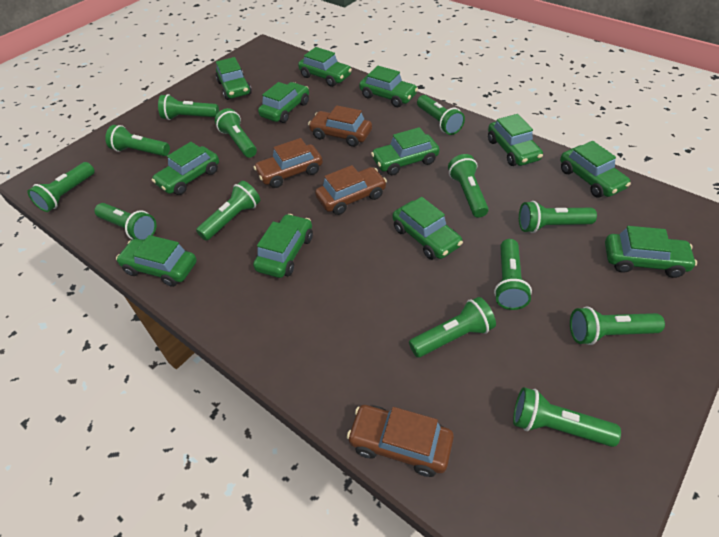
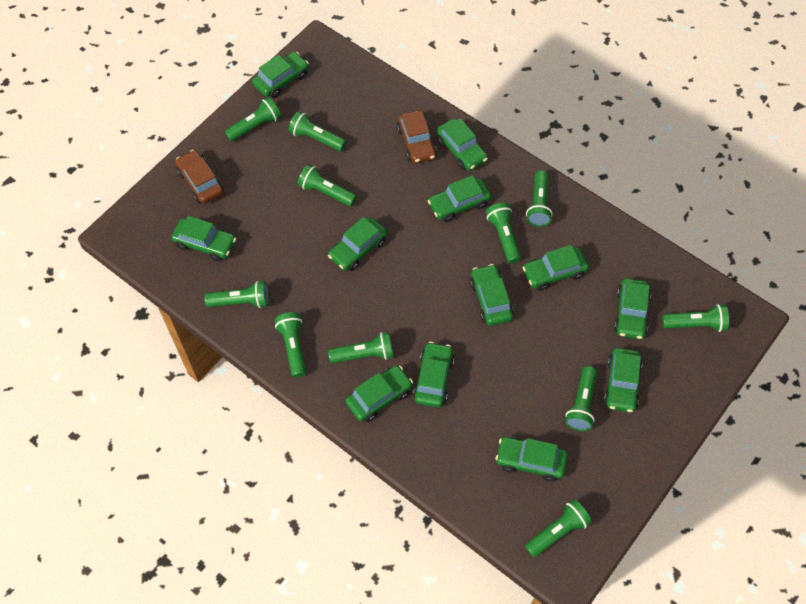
brown car: [253,138,323,188] [308,105,372,147] [315,165,387,215] [347,405,454,477] = 4 -> [176,150,224,204] [397,110,437,163] = 2
green flashlight: [27,162,95,212] [94,203,156,241] [105,125,170,156] [158,94,219,120] [196,181,260,241] [215,108,257,158] [409,297,496,357] [417,95,465,135] [448,154,489,218] [494,239,532,310] [513,387,621,447] [519,201,597,233] [570,306,665,345] = 13 -> [204,281,269,308] [225,97,281,141] [275,312,306,378] [288,111,346,151] [297,164,357,206] [328,332,393,363] [486,202,521,263] [525,499,592,558] [526,170,553,227] [565,366,597,431] [662,304,729,332] = 11

